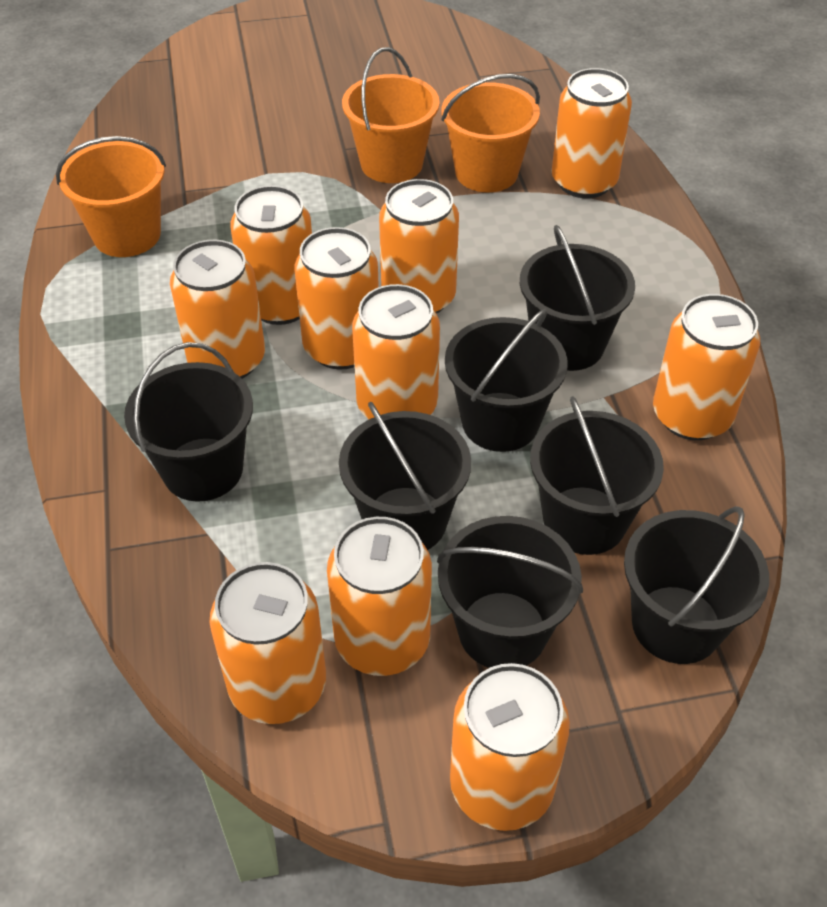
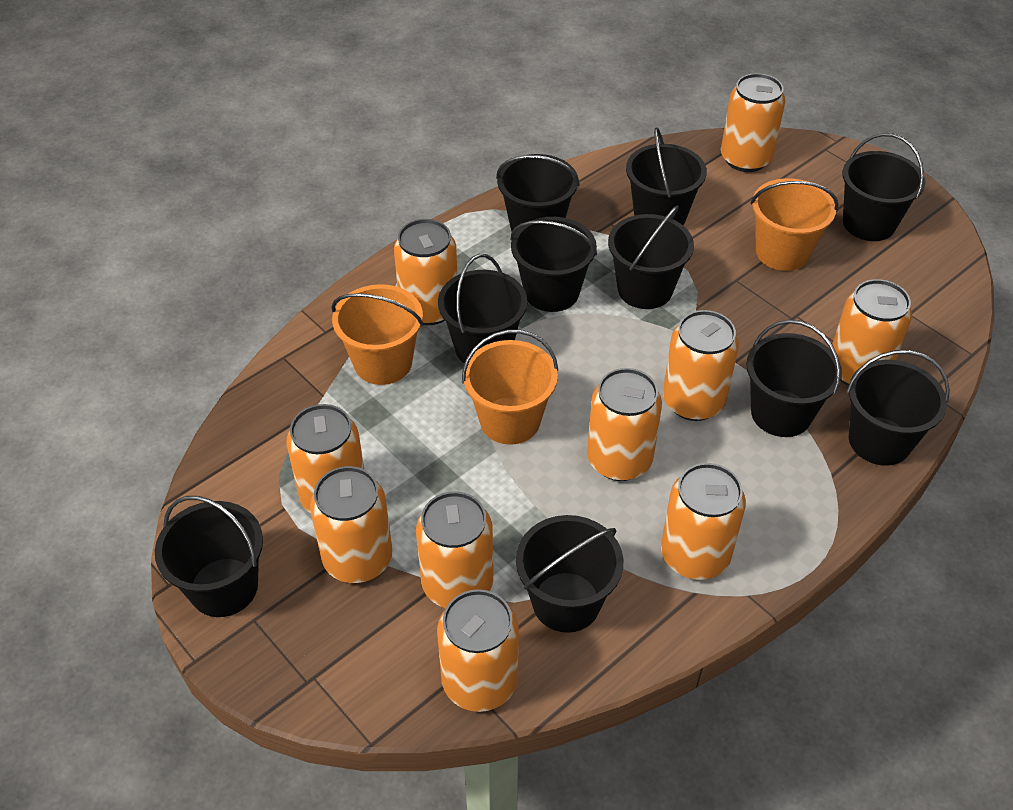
black bucket: [124,342,253,502] [339,402,471,550] [437,516,583,668] [445,309,568,452] [520,225,635,371] [530,396,664,555] [624,506,769,664] = 7 -> [155,496,263,617] [438,254,527,364] [496,154,580,232] [511,217,597,312] [516,515,623,633] [608,206,694,309] [626,127,707,225] [746,320,842,437] [842,133,925,241] [847,350,950,466] = 10

